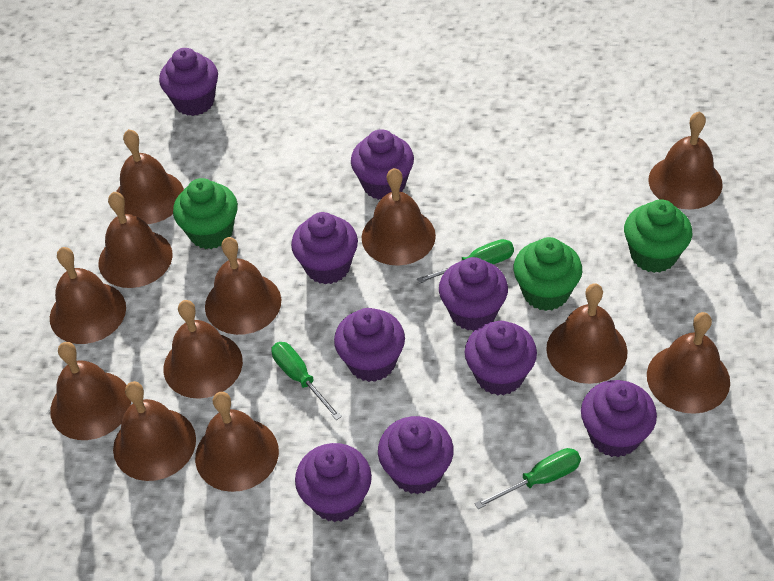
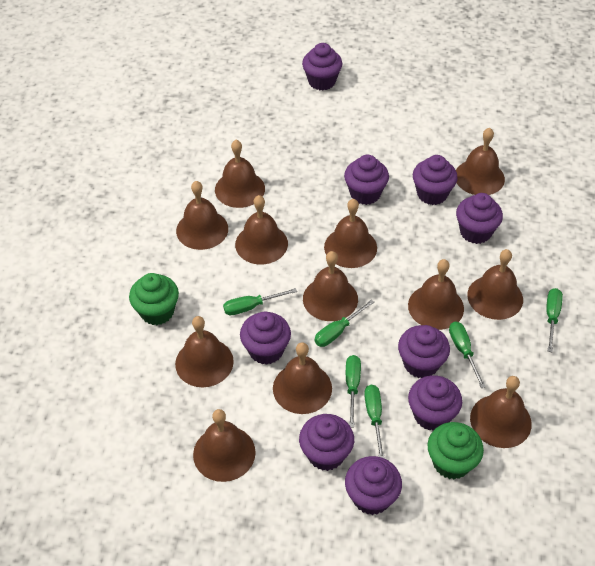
green cupcake: [173,178,238,249] [513,237,582,311] [624,199,692,273] = 3 -> [129,273,179,325] [427,422,484,479] = 2
green screwdriver: [271,342,342,420] [417,239,514,284] [475,448,581,509] = 3 -> [223,288,297,315] [314,299,375,347] [346,355,361,428] [364,385,385,459] [449,321,486,388] [546,288,563,352] = 6

